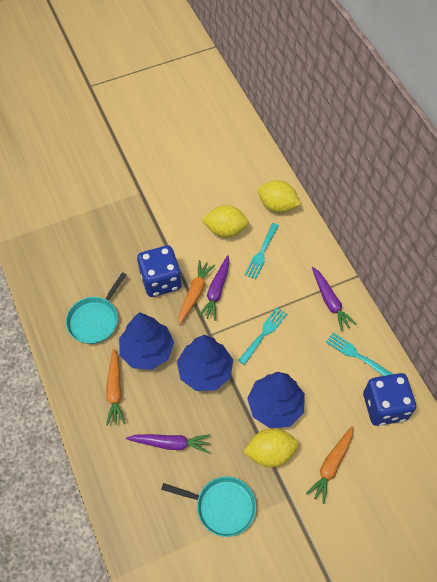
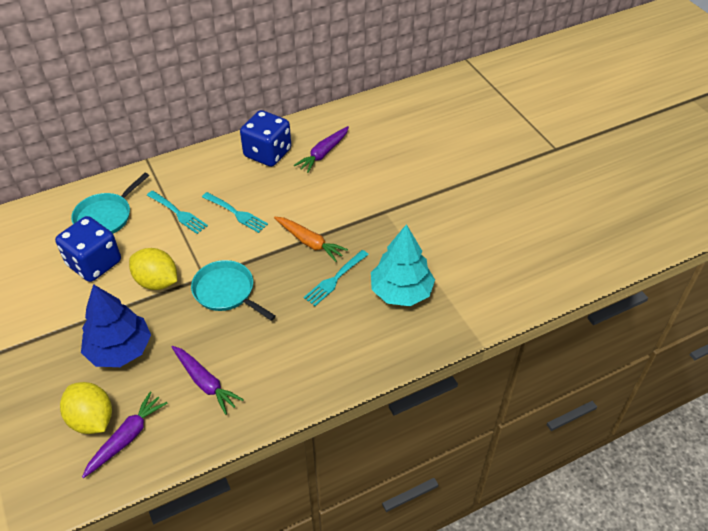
blue tree: [119,312,174,370] [177,335,233,391] [247,372,305,428] = 3 -> [81,284,151,367] = 1
orange carrot: [106,349,125,426] [179,260,215,325] [306,426,353,504] = 3 -> [274,217,348,262] = 1
turquoise tree: none = 0 -> [371,224,435,306] = 1
yellow lemon: [202,205,249,238] [244,428,298,467] [258,180,301,213] = 3 -> [60,382,112,434] [129,248,177,290] = 2

